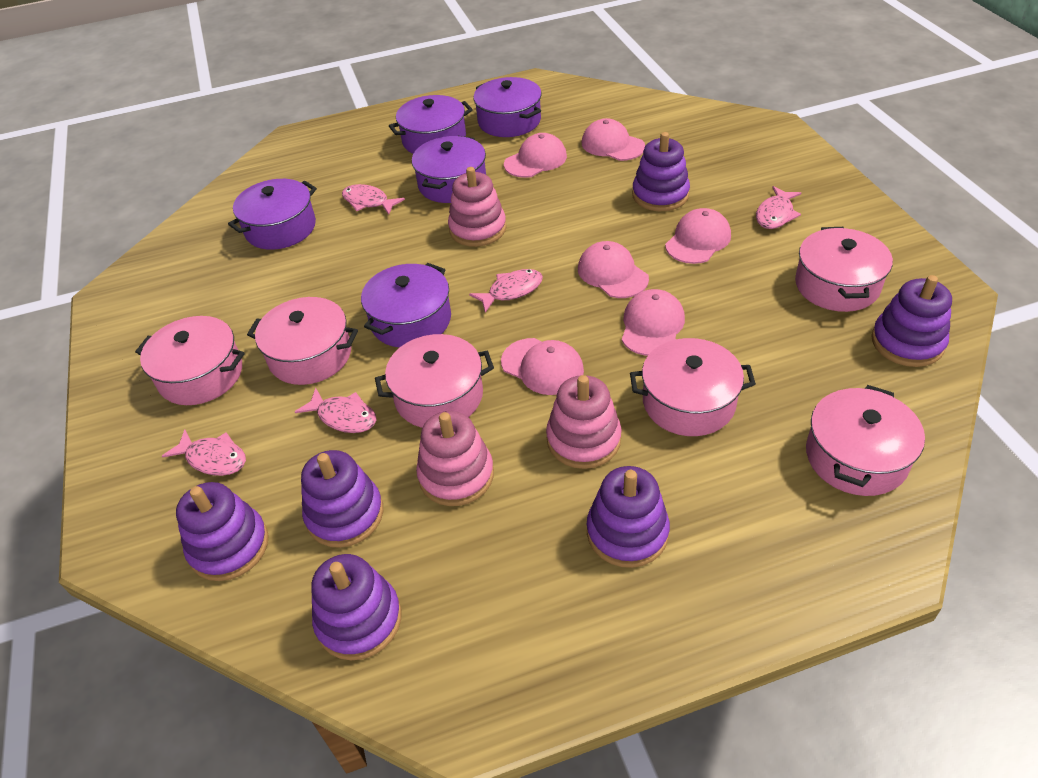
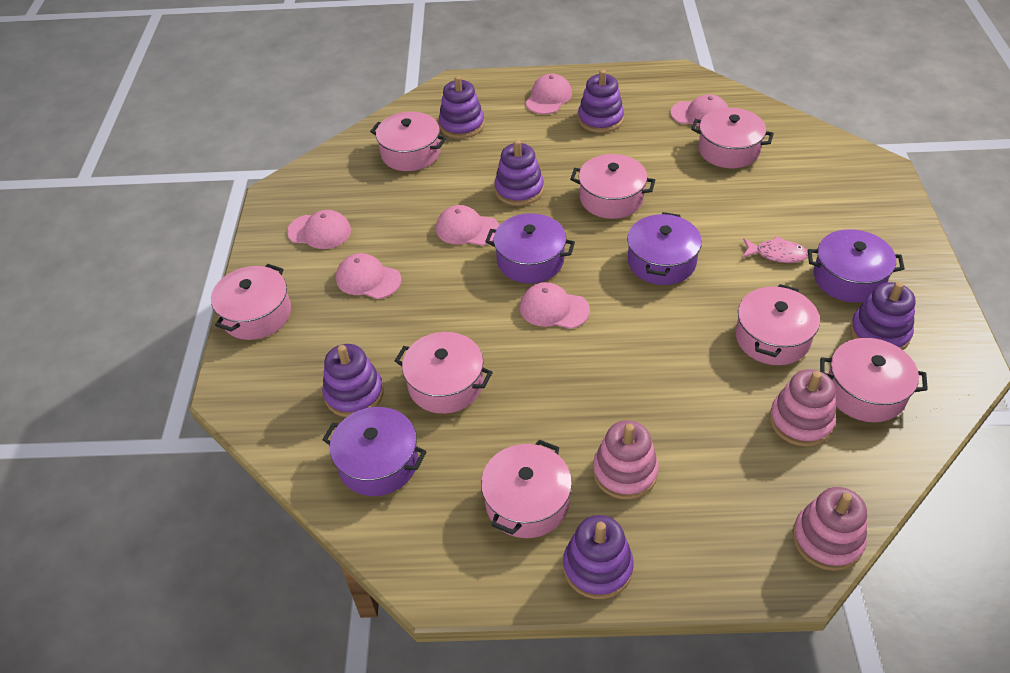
pink fish: [162,429,246,476] [295,388,376,433] [342,184,405,215] [469,269,543,313] [756,186,801,229] = 5 -> [742,236,808,263] = 1
pink pot: [135,316,245,405] [247,297,358,385] [375,334,494,428] [630,338,756,436] [795,227,893,312] [806,385,925,496] = 6 -> [211,264,291,340] [370,112,447,171] [395,332,493,414] [481,440,572,538] [570,154,655,219] [691,108,774,168] [736,284,820,365] [820,338,928,422] = 8
purple pot: [228,179,317,250] [361,263,451,348] [389,95,473,154] [412,136,486,203] [473,77,542,137] = 5 -> [322,407,426,496] [485,213,575,283] [627,212,702,285] [808,229,905,303] = 4

